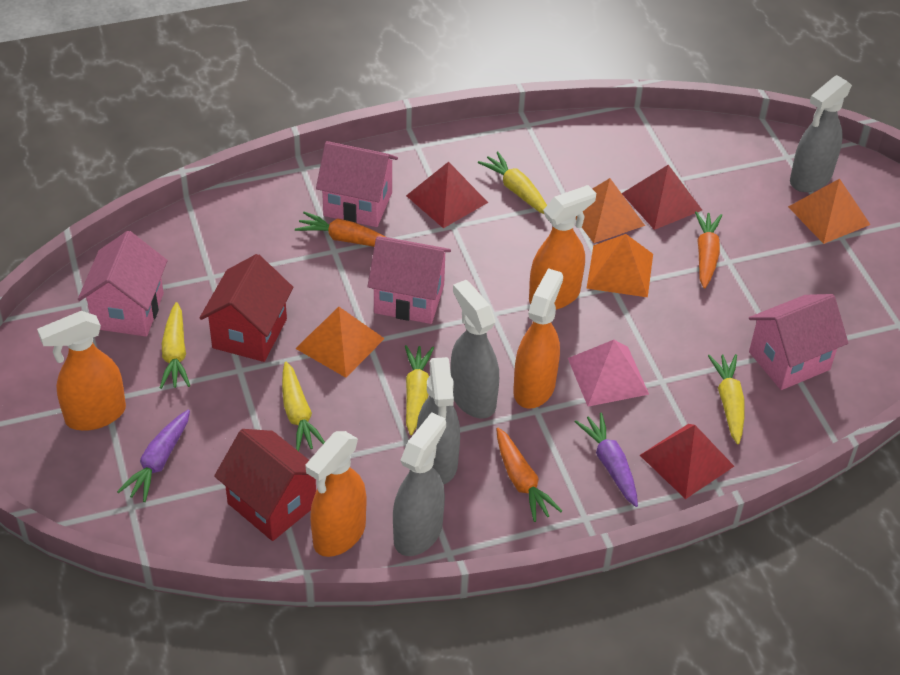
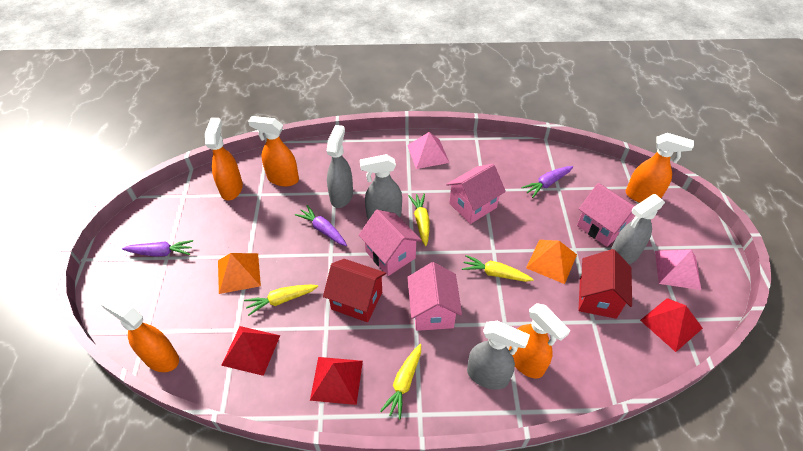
orange carrot: [295,211,385,247] [497,428,562,522] [695,211,722,288] = 3 -> none = 0
orange pyramid: [295,307,385,378] [576,178,645,243] [586,234,653,297] [788,179,870,244] = 4 -> [218,253,261,294] [526,240,577,284] = 2
orange spray bottle: [37,311,126,431] [306,431,366,557] [513,268,563,409] [529,185,596,310] = 4 -> [101,296,179,372] [205,118,243,201] [248,116,299,187] [509,303,570,379] [626,133,694,203] = 5
pink pyramid: [568,340,649,406] = 1 -> [407,132,449,169] [655,250,701,290] = 2
purple carrot: [117,410,190,502] [574,413,638,507] = 2 -> [122,240,193,257] [295,205,347,246] [521,166,573,198] = 3
yellow carrot: [160,302,190,389] [282,361,325,451] [405,345,434,435] [478,152,547,214] [708,354,745,444] = 5 -> [244,285,318,316] [380,344,421,419] [408,193,429,246] [462,255,534,282] = 4

